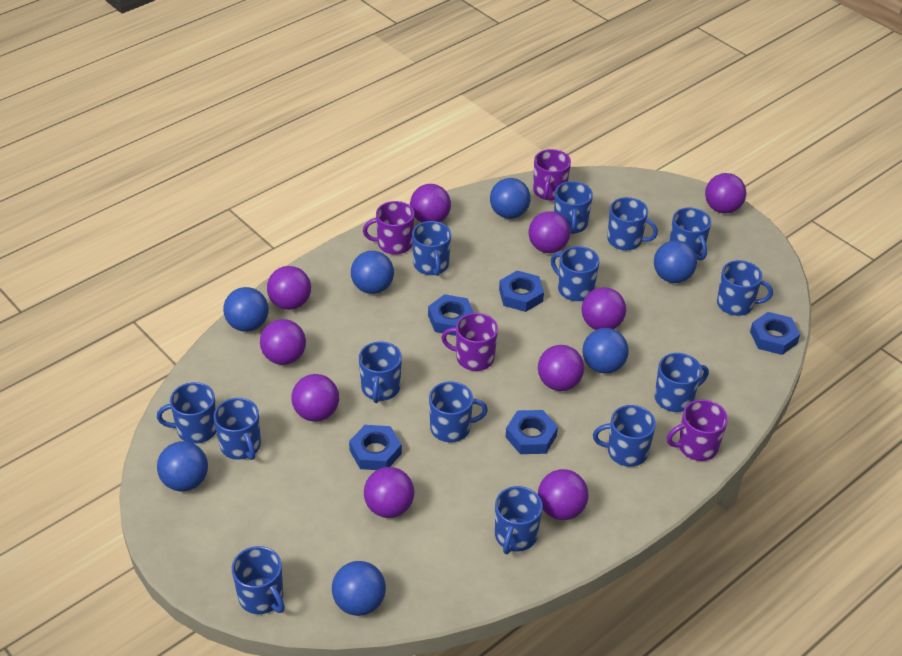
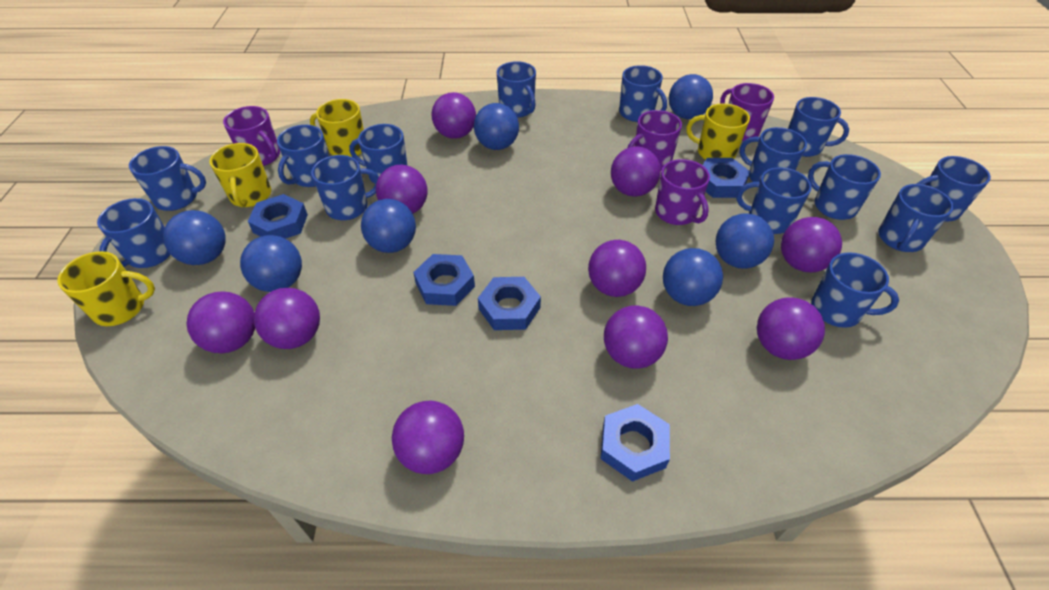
yellow mug: none = 0 -> [57,251,155,326] [209,143,271,207] [310,99,364,157] [687,103,750,160] = 4

